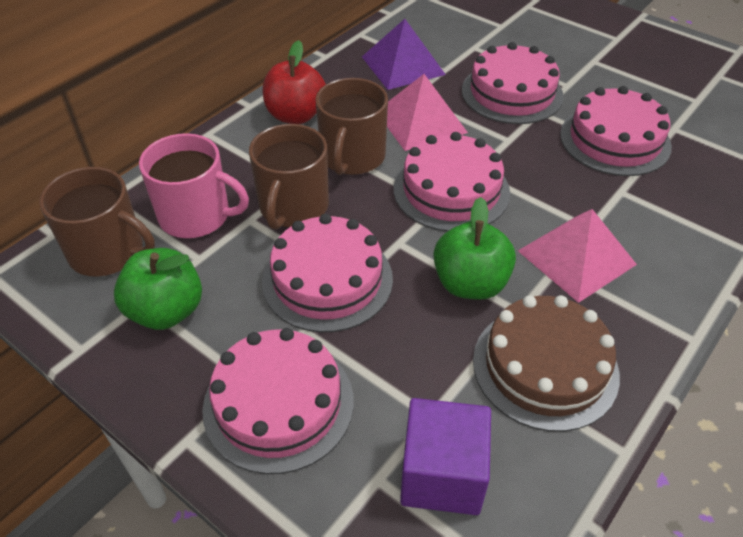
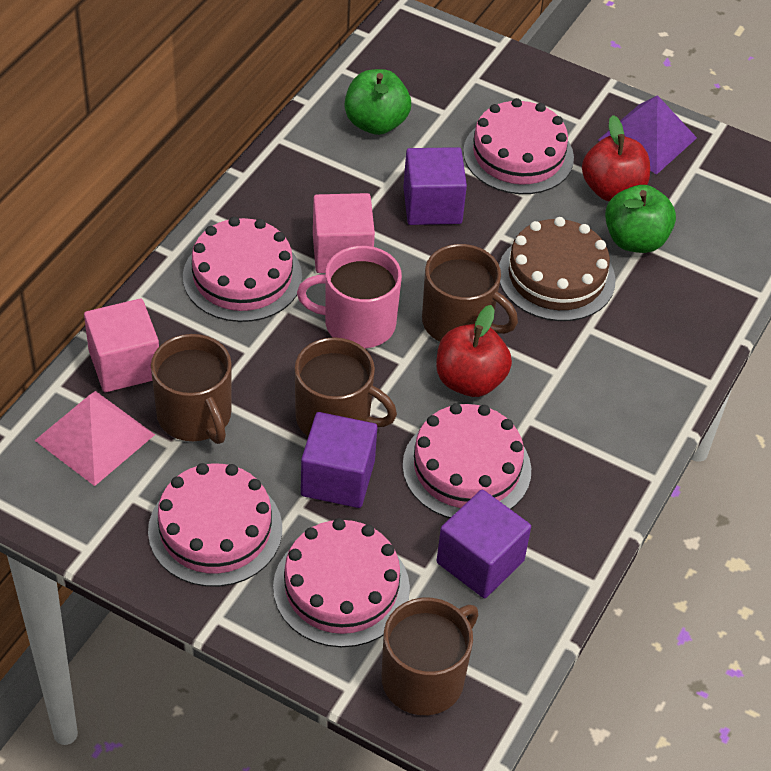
brown mug: [39,167,155,277] [249,124,329,230] [316,78,388,175] = 3 -> [151,334,232,444] [295,337,397,436] [382,598,478,715] [422,244,518,342] = 4
pink cube: none = 0 -> [84,299,159,392] [313,193,375,273] = 2
pink pyramid: [387,74,468,151] [518,209,637,303] = 2 -> [35,391,155,486] = 1
purple cube: [400,398,491,515] = 1 -> [301,412,377,508] [403,147,467,225] [437,490,531,598] = 3
red apple: [263,40,326,124] = 1 -> [436,305,512,397] [582,115,650,201] = 2

